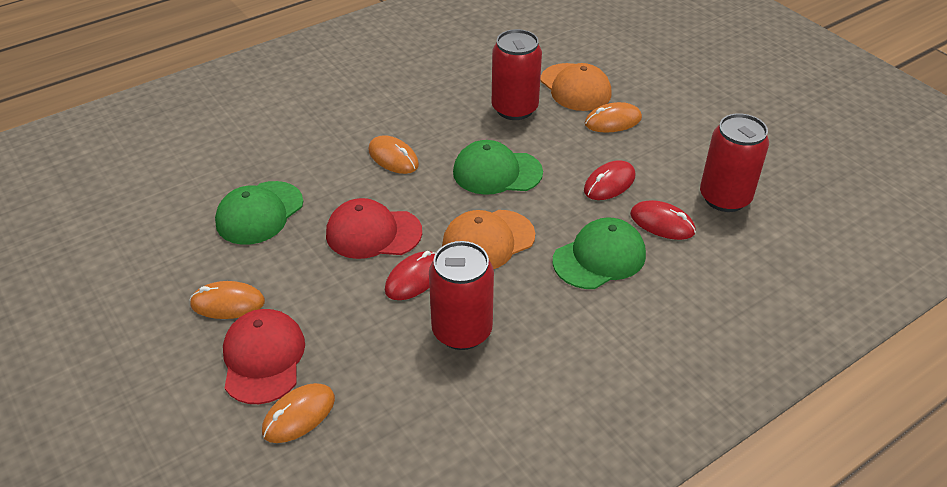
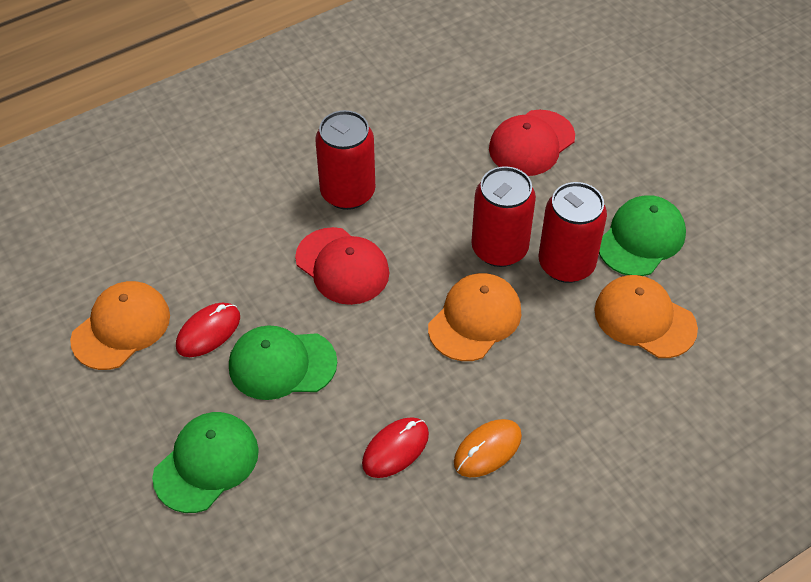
orange cap: [442,210,535,269] [540,63,611,111] = 2 -> [70,281,170,370] [428,273,522,361] [594,275,698,358] = 3
orange mouse: [190,281,265,319] [262,383,335,443] [368,135,419,174] [585,102,642,133] = 4 -> [454,419,522,477] = 1
red mouse: [385,251,436,300] [584,160,635,200] [630,200,696,240] = 3 -> [176,303,240,357] [362,417,429,478] = 2

